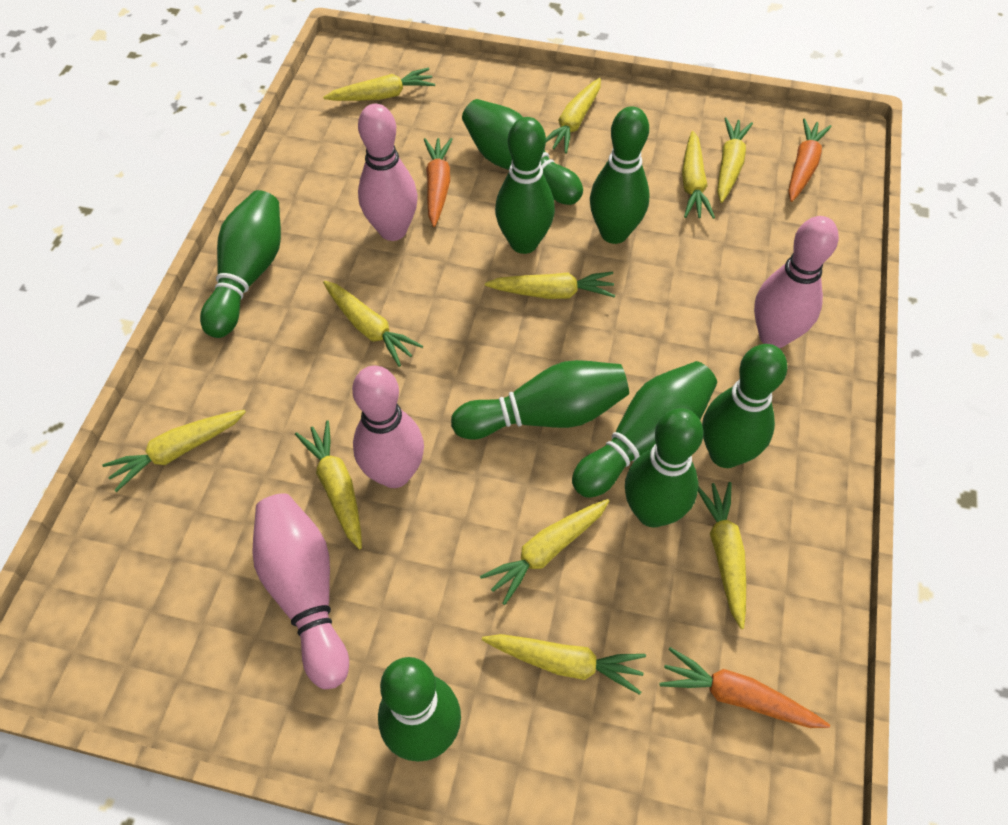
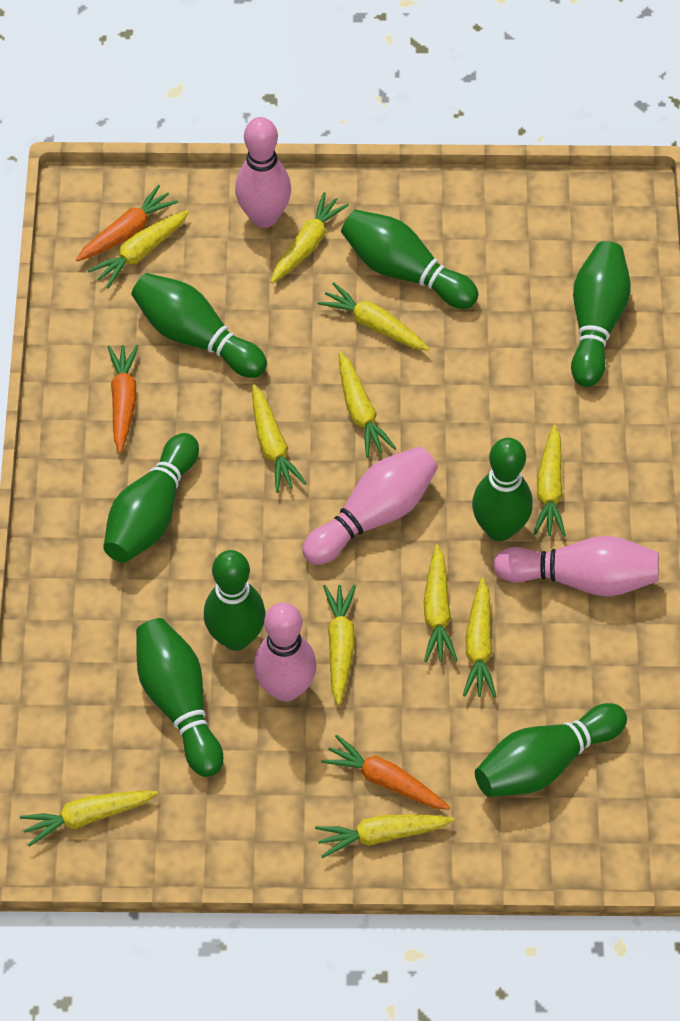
green bowling pin: [200,190,281,338] [378,657,461,762] [451,360,629,440] [462,99,583,205] [495,117,555,254] [572,361,717,498] [590,106,650,244] [625,408,704,527] [702,344,787,468] = 9 -> [103,433,199,563] [131,273,267,378] [136,618,223,777] [204,550,265,651] [341,210,479,309] [472,438,533,541] [475,703,627,797] [571,241,631,387] = 8

